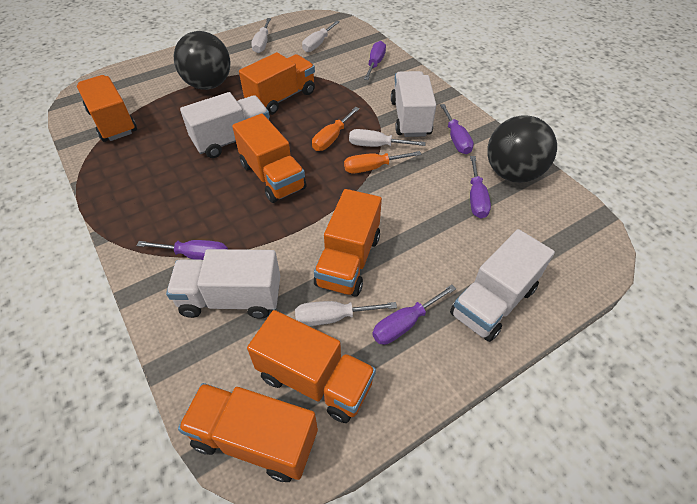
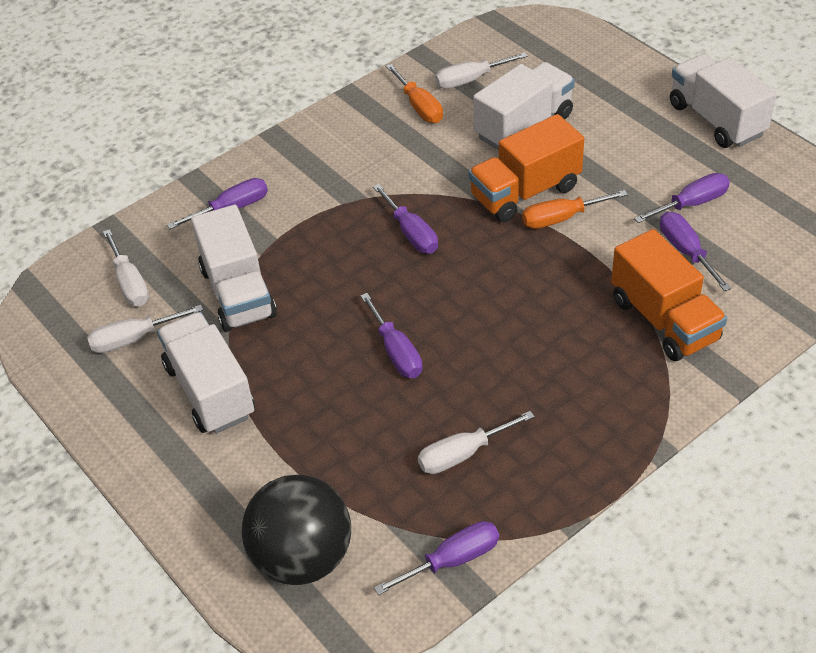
black ball: [173,31,230,90] [487,116,557,183] = 2 -> [242,474,351,585] = 1
orange truck: [77,75,137,142] [178,383,318,482] [232,114,307,203] [239,52,315,115] [247,310,376,423] [314,189,382,297] = 6 -> [468,114,584,222] [611,229,727,361] = 2
purple screwdriver: [136,240,228,260] [364,41,386,80] [372,284,456,345] [440,104,474,154] [470,156,491,219] = 5 -> [167,178,268,229] [360,293,423,378] [373,184,438,254] [374,521,499,595] [634,173,730,223] [660,212,731,291] = 6

